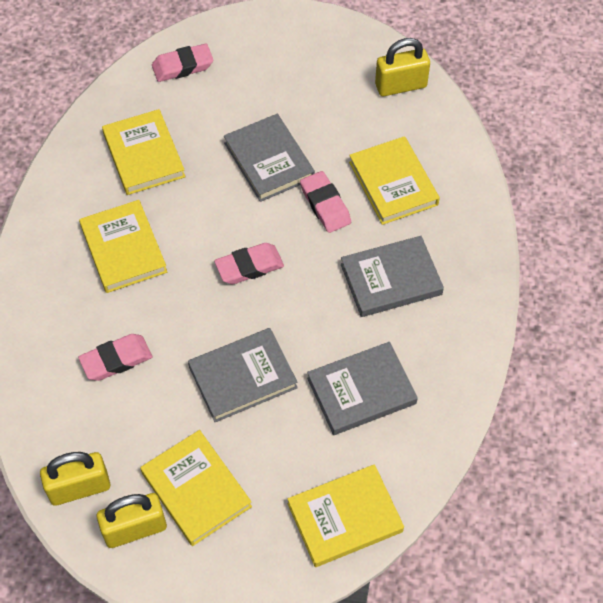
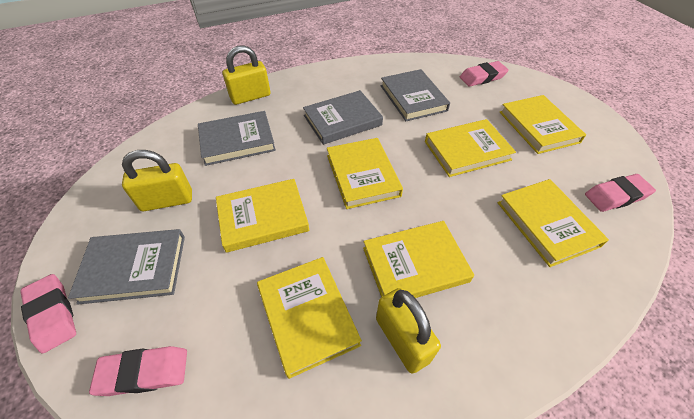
yellow book: [79,200,167,293] [102,109,185,195] [140,430,252,546] [288,464,404,567] [349,136,440,225] = 5 -> [216,179,309,253] [257,257,362,379] [327,138,403,209] [363,221,474,298] [425,119,516,177] [498,179,609,267] [500,95,586,154] = 7

